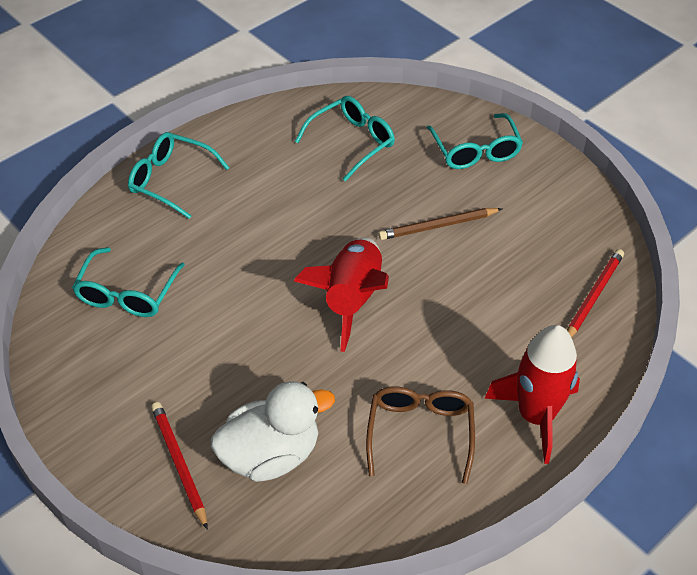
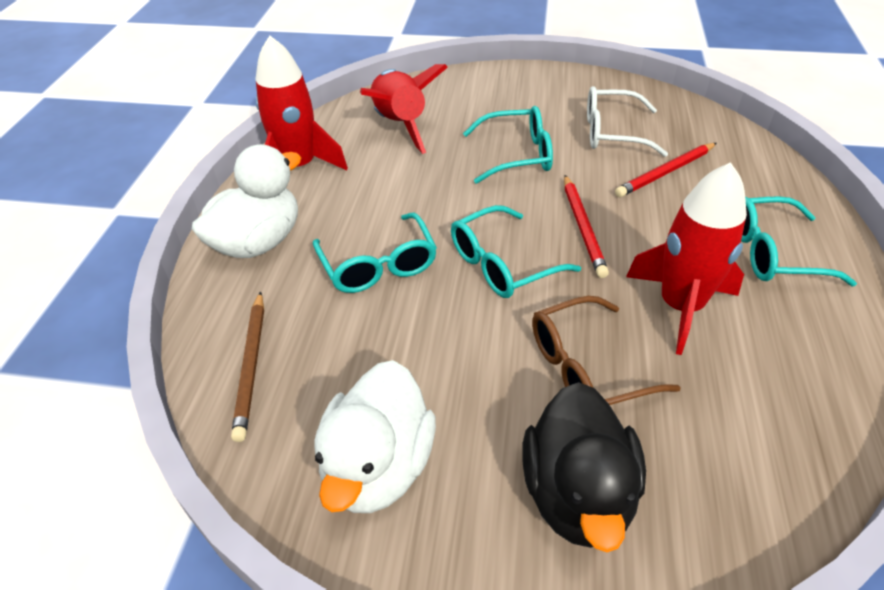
black duck: none = 0 -> [522,382,646,552] = 1
red rocket: [294,237,389,352] [484,325,580,464] = 2 -> [256,36,348,170] [360,64,448,154] [626,162,747,355] = 3
white duck: [211,381,335,482] = 1 -> [192,144,301,258] [314,360,436,513] = 2
white glasses: none = 0 -> [587,86,668,157] = 1

